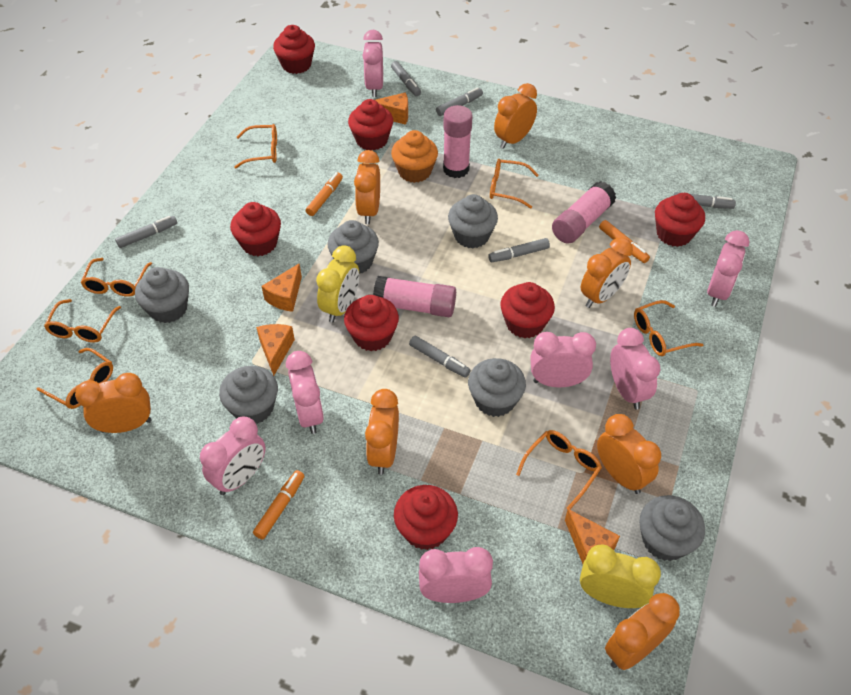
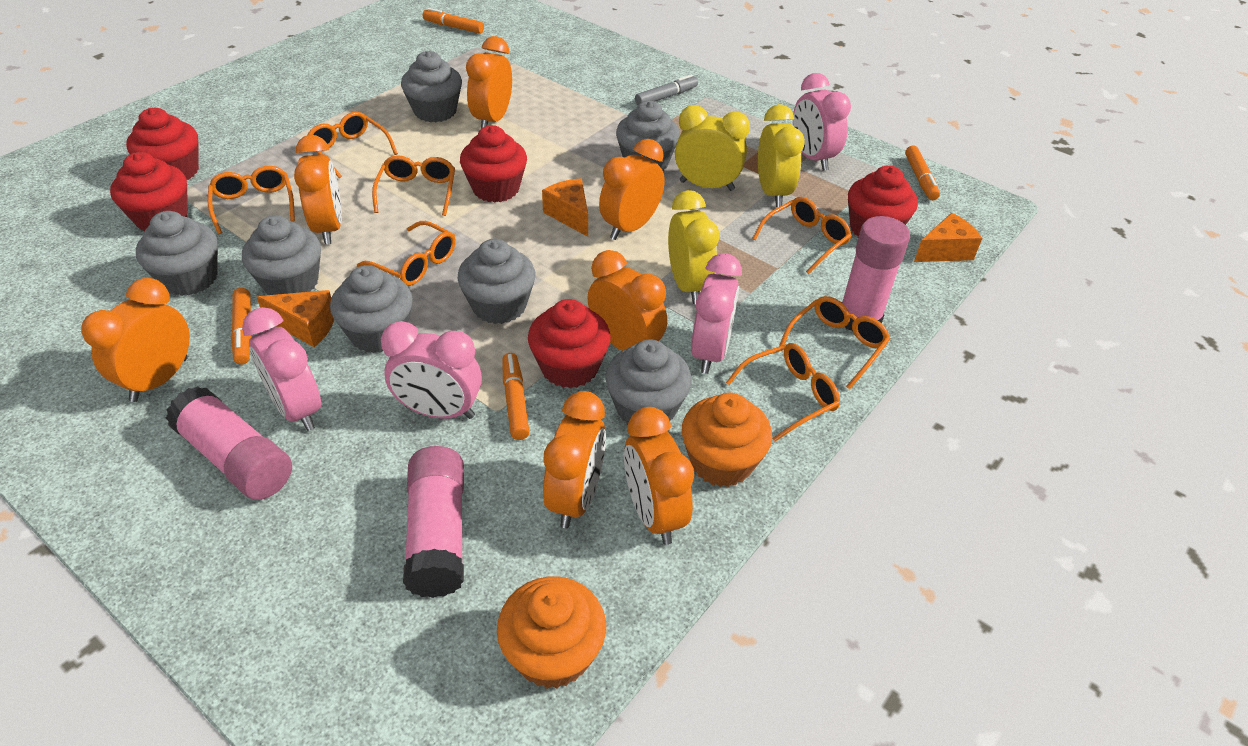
grey cupcake: [135,267,189,323] [219,366,278,424] [327,220,379,274] [448,194,498,248] [468,358,526,417] [639,495,705,561] = 6 -> [136,211,218,296] [242,215,321,295] [330,265,413,353] [401,51,462,122] [458,239,535,324] [605,339,691,425] [616,101,680,171] = 7
grey marker: [115,216,177,248] [391,61,421,96] [409,336,471,378] [436,87,483,116] [488,238,550,262] [673,192,736,209] = 6 -> [635,74,698,105] = 1
orange cheese: [256,324,295,376] [261,263,302,312] [375,92,408,125] [565,509,620,564] = 4 -> [257,290,334,347] [542,178,588,237] [914,213,982,262] = 3
orange cupcake: [391,130,438,183] = 1 -> [497,576,606,689] [682,393,772,487] = 2
orange marker: [253,470,305,539] [306,172,343,216] [599,220,650,263] = 3 -> [231,288,252,365] [423,8,484,34] [502,353,530,440] [905,145,940,200] = 4
pink clock: [200,416,265,495] [286,351,324,434] [362,30,383,97] [419,547,493,603] [530,332,596,387] [610,328,660,410] [707,230,750,307] = 7 -> [242,307,321,431] [381,321,482,419] [691,253,742,374] [793,73,851,171] = 4
red cupcake: [230,202,281,256] [273,25,315,74] [344,295,399,351] [348,99,393,150] [394,485,458,550] [500,282,555,338] [655,193,705,247] = 7 -> [110,152,188,231] [126,108,199,180] [460,125,527,203] [528,299,611,388] [848,165,918,237] = 5
yellow clock: [316,245,359,323] [580,544,661,608] = 2 -> [668,190,719,304] [675,105,750,191] [758,104,805,207] = 3

